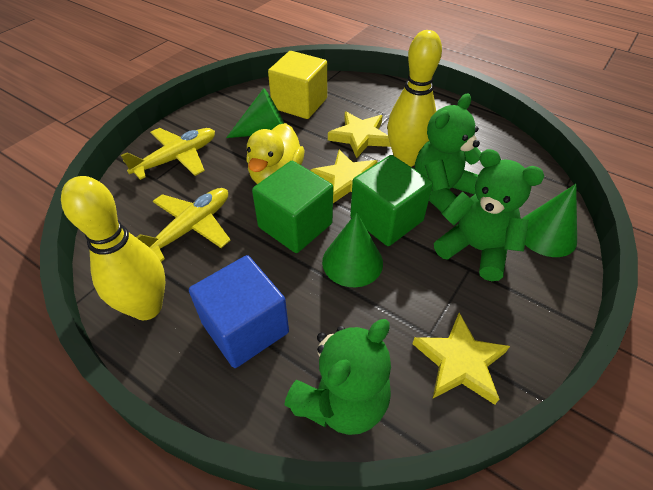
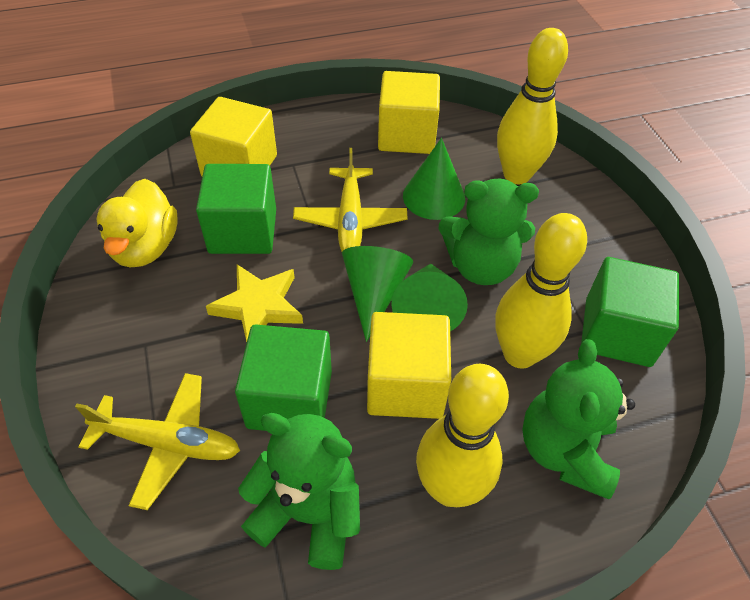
blue cube: [189,255,289,368] = 1 -> none = 0
green cube: [252,161,333,253] [350,155,433,246] = 2 -> [196,164,276,254] [235,325,332,431] [581,257,679,367] = 3
yellow bowling pin: [61,176,165,320] [387,30,442,167] = 2 -> [416,364,509,507] [496,213,587,369] [497,28,568,184] = 3
yellow cube: [268,51,327,119] = 1 -> [190,97,277,176] [367,312,451,419] [378,71,440,154] = 3
yellow star: [310,150,378,203] [328,112,391,158] [413,313,510,405] = 3 -> [206,265,303,342] = 1

